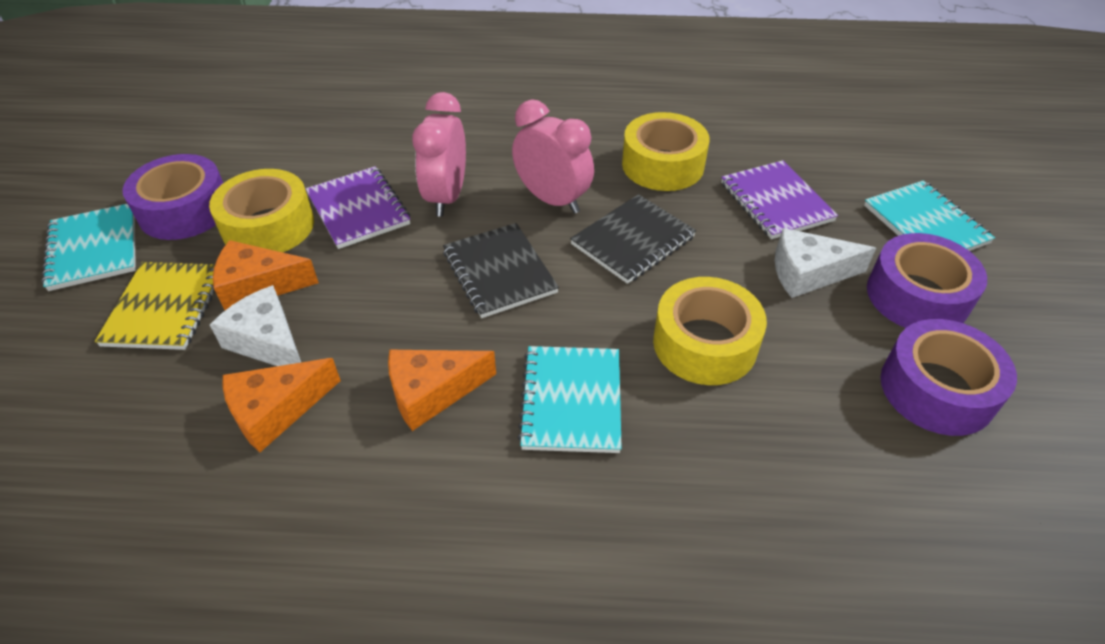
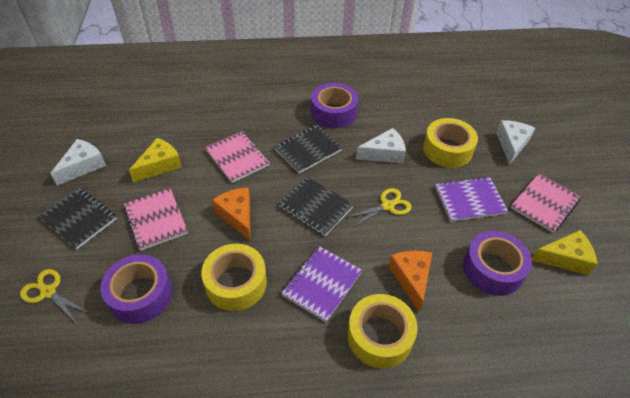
black notebook: [443,223,559,318] [570,194,696,284] = 2 -> [38,187,117,249] [274,124,343,174] [278,177,354,236] = 3
orange cheese: [213,240,319,310] [223,358,341,452] [388,350,496,431] = 3 -> [212,187,250,240] [388,251,432,312] = 2
pink clock: [412,92,466,217] [512,99,594,214] = 2 -> none = 0
pink notebook: none = 0 -> [124,188,188,251] [205,131,270,183] [511,173,581,233] = 3
turquoise notebook: [41,204,136,291] [517,346,622,453] [864,180,995,251] = 3 -> none = 0
white cheese: [210,285,301,366] [775,228,876,298] = 2 -> [50,139,106,186] [356,128,406,163] [496,120,535,165] = 3
yellow cheese: none = 0 -> [129,138,182,182] [532,230,597,275] = 2
yellow notebook: [95,262,215,350] = 1 -> none = 0
yellow scissors: none = 0 -> [20,269,89,324] [346,188,412,228] = 2

